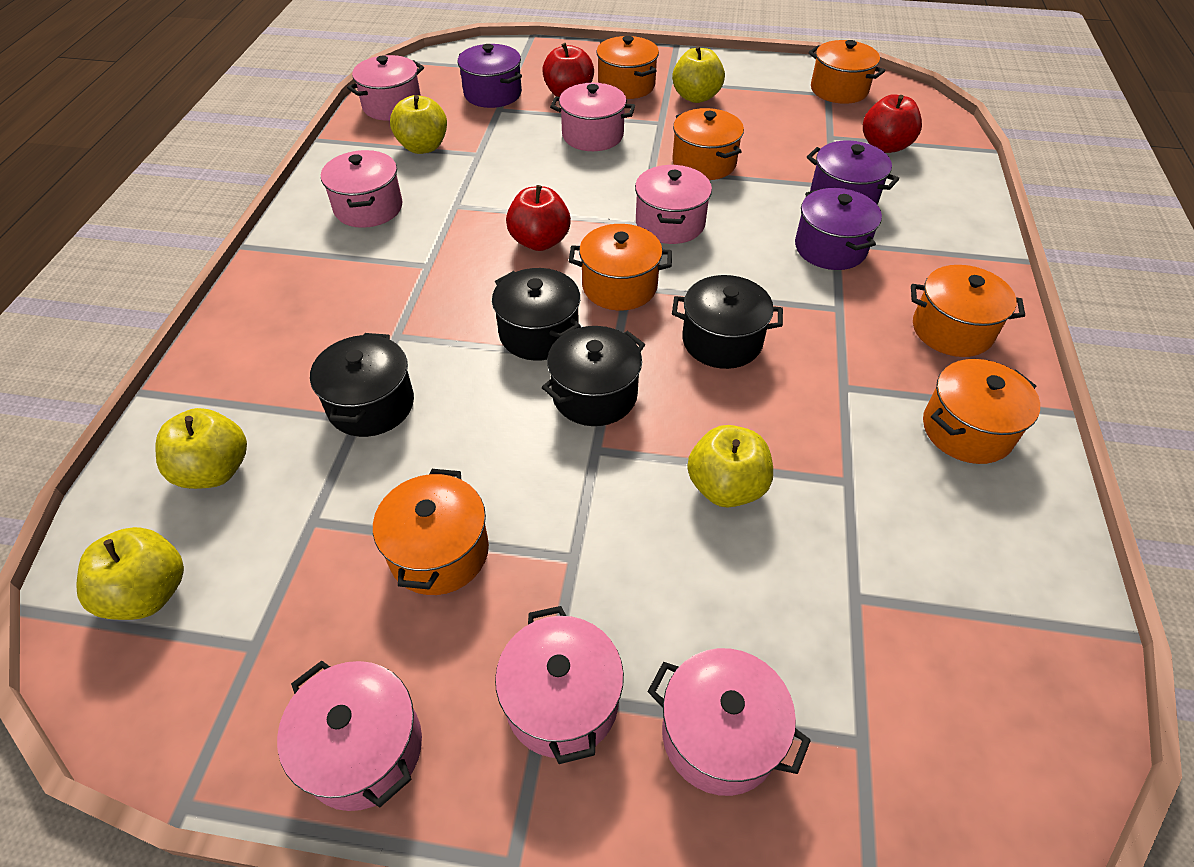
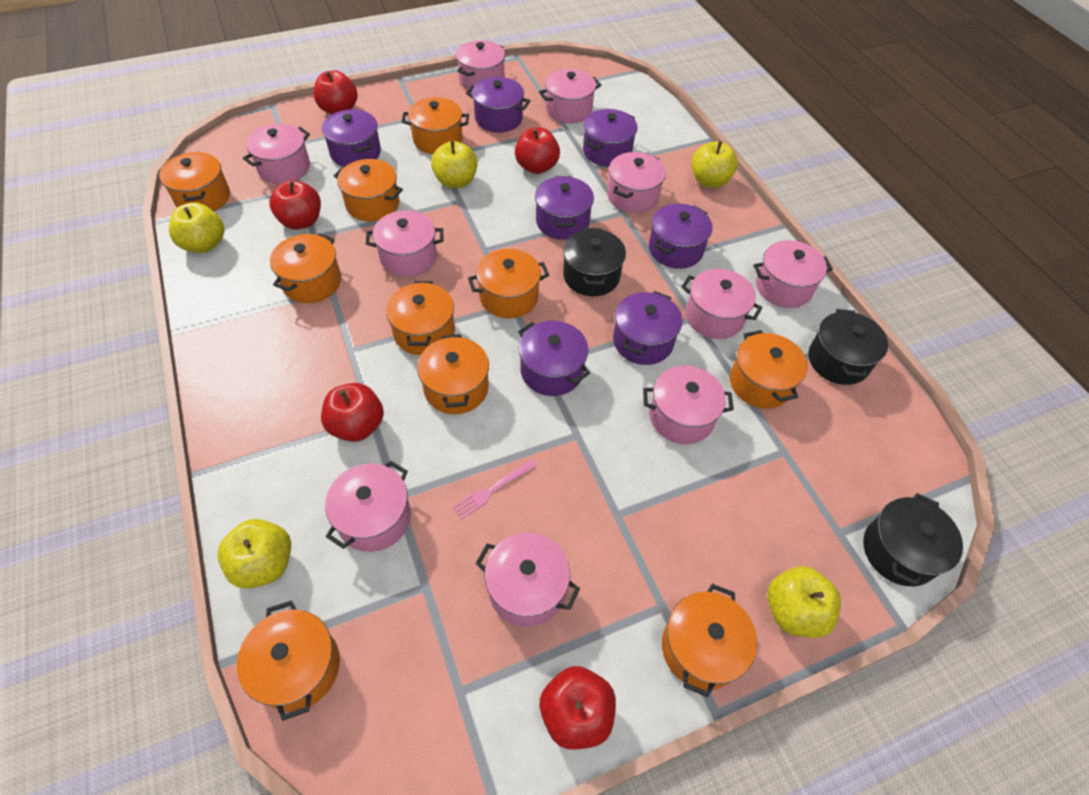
black pot: [310,333,414,437] [492,268,581,361] [541,326,645,426] [672,275,783,369] = 4 -> [563,228,626,296] [809,309,888,385] [863,493,963,586] = 3
orange pot: [373,469,489,595] [569,224,672,310] [596,36,659,99] [672,108,744,180] [809,40,885,104] [911,265,1025,357] [923,359,1040,464] = 7 -> [159,152,230,211] [237,600,340,721] [270,233,341,303] [334,159,403,222] [386,281,455,355] [402,97,469,154] [417,334,489,414] [468,249,549,318] [662,584,757,697] [730,330,807,409] = 10
pink fork: none = 0 -> [452,459,537,520] = 1
pink pot: [277,661,422,811] [321,150,403,228] [347,55,424,121] [495,606,624,764] [550,83,635,151] [635,165,712,244] [647,648,811,796] = 7 -> [243,124,310,184] [325,460,411,552] [366,210,443,277] [456,40,505,90] [476,533,580,627] [539,69,601,123] [607,152,666,213] [643,366,734,444] [681,269,763,339] [753,240,833,308] = 10
purple pot: [458,44,522,108] [795,188,882,270] [807,141,899,204] = 3 -> [322,109,381,167] [466,77,530,133] [518,321,590,396] [535,176,594,240] [583,109,638,167] [613,291,682,365] [649,204,713,269] = 7
red apple: [506,185,571,251] [542,43,594,97] [863,94,922,153] = 3 -> [269,180,321,230] [314,70,358,114] [321,383,384,442] [515,127,560,174] [540,666,616,750] = 5

